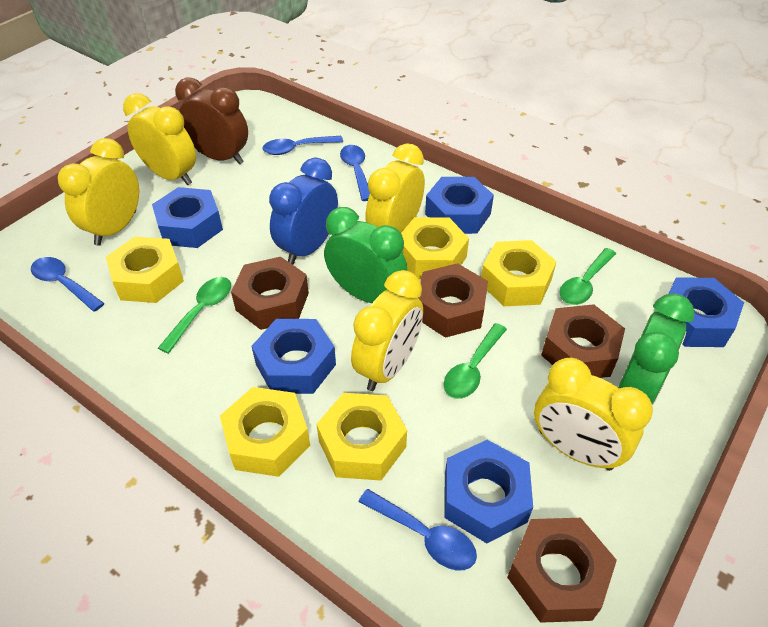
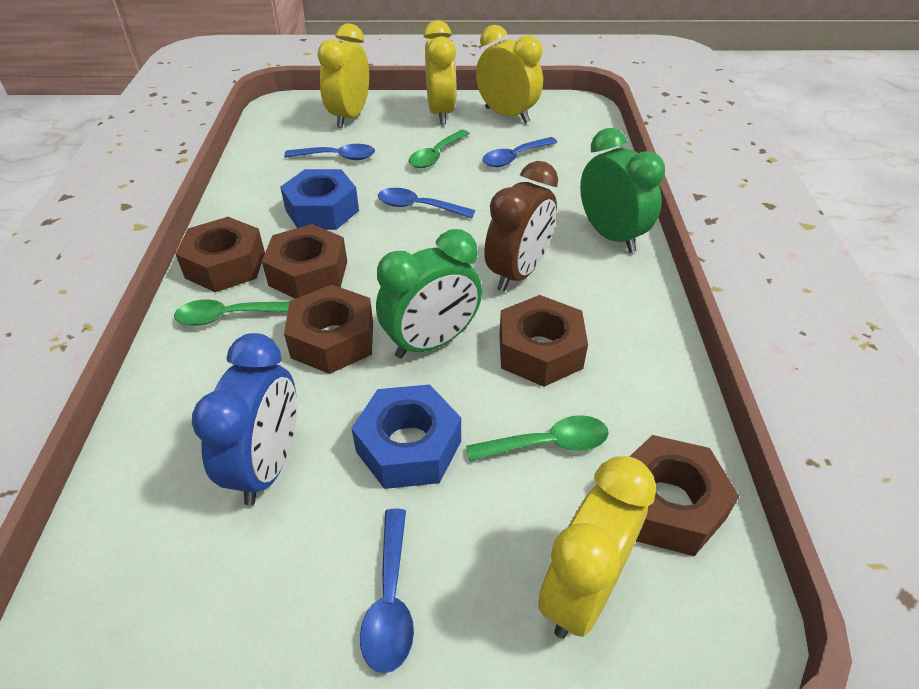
blue nut: [152,187,223,248] [251,319,336,394] [425,177,494,234] [445,440,533,543] [668,277,744,347] = 5 -> [280,169,359,230] [351,384,461,489] = 2
brown nut: [231,257,309,330] [418,263,488,338] [507,518,617,623] [541,304,625,378] = 4 -> [176,217,265,292] [262,224,347,299] [284,284,373,374] [499,295,588,387] [630,435,739,556] = 5
yellow clock: [58,138,139,246] [123,93,196,185] [351,270,423,391] [365,143,425,233] [534,357,653,471] = 5 -> [317,24,369,128] [423,20,456,125] [476,25,543,123] [538,456,656,639] = 4
yellow nut: [106,236,184,303] [220,387,310,477] [316,393,407,481] [401,217,469,279] [481,240,557,306] = 5 -> none = 0

